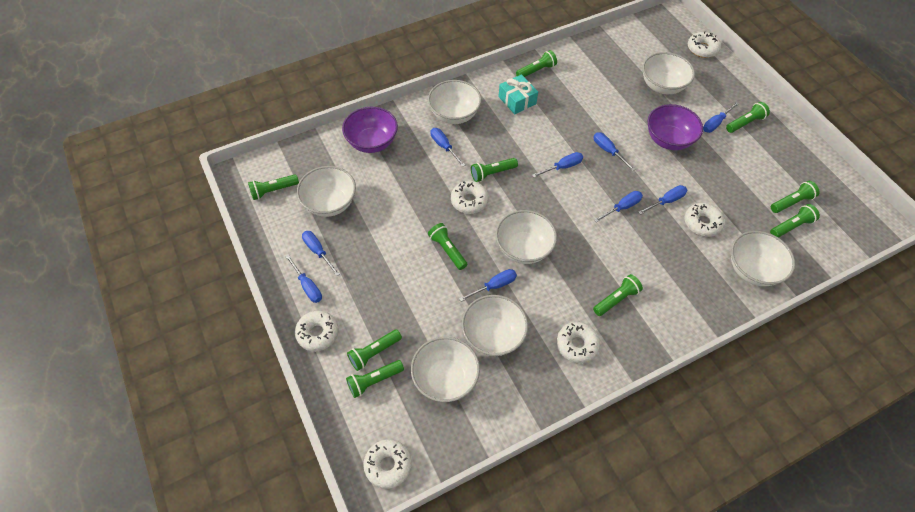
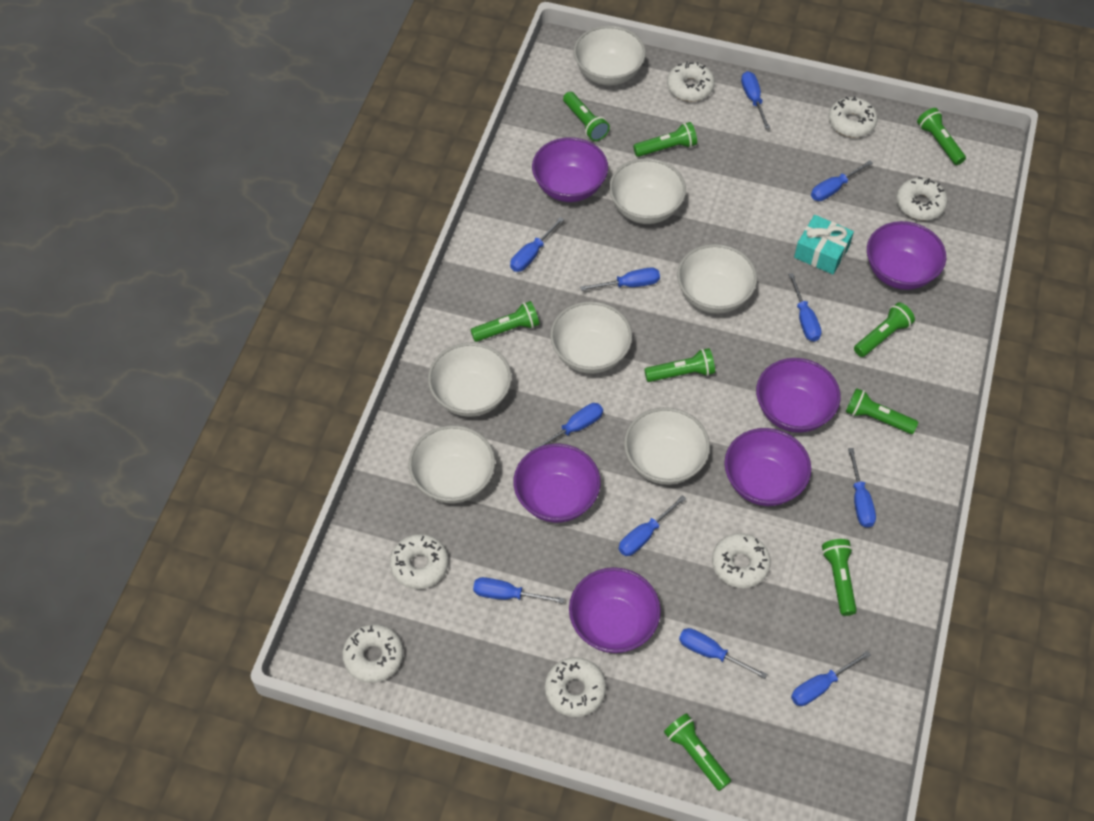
blue screwdriver: [285,254,322,303] [302,231,340,276] [431,128,465,167] [459,269,517,302] [532,152,583,177] [594,132,636,171] [594,191,643,223] [639,185,687,215] [703,102,739,133] = 9 -> [473,577,565,604] [510,217,564,272] [531,403,603,451] [580,267,660,291] [619,495,686,556] [679,628,767,679] [741,71,770,129] [788,273,821,342] [791,651,871,706] [811,160,873,201] [848,448,876,528] = 11
green flashlight: [248,174,299,200] [346,360,404,398] [347,329,402,371] [428,223,467,270] [471,158,518,182] [516,50,557,77] [593,274,643,316] [726,102,770,133] [770,204,820,238] [771,181,820,213] = 10 -> [471,301,539,342] [563,92,610,141] [633,122,697,157] [644,348,715,382] [664,713,731,791] [822,539,857,616] [846,388,918,434] [854,302,915,357] [917,108,966,165] = 9
purple bowl: [342,107,398,153] [648,104,703,150] = 2 -> [514,444,601,523] [532,137,608,202] [569,567,661,653] [724,428,811,506] [756,358,841,433] [867,221,946,290] = 6
white donut: [295,311,339,351] [363,439,412,489] [451,181,489,214] [556,322,600,363] [684,203,725,237] [688,31,721,58] = 6 -> [342,624,403,683] [390,534,448,589] [545,657,606,717] [667,62,715,101] [712,533,771,588] [828,96,878,137] [896,177,948,220] = 7

